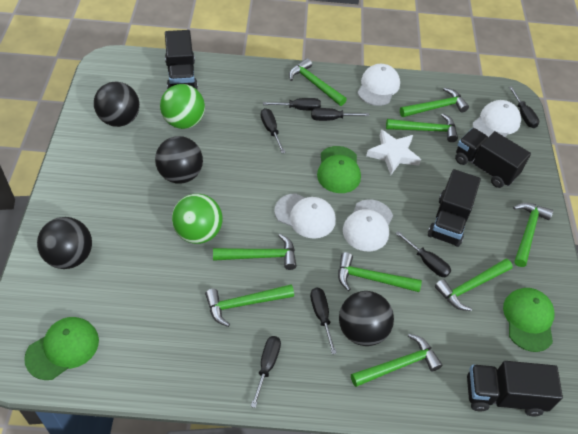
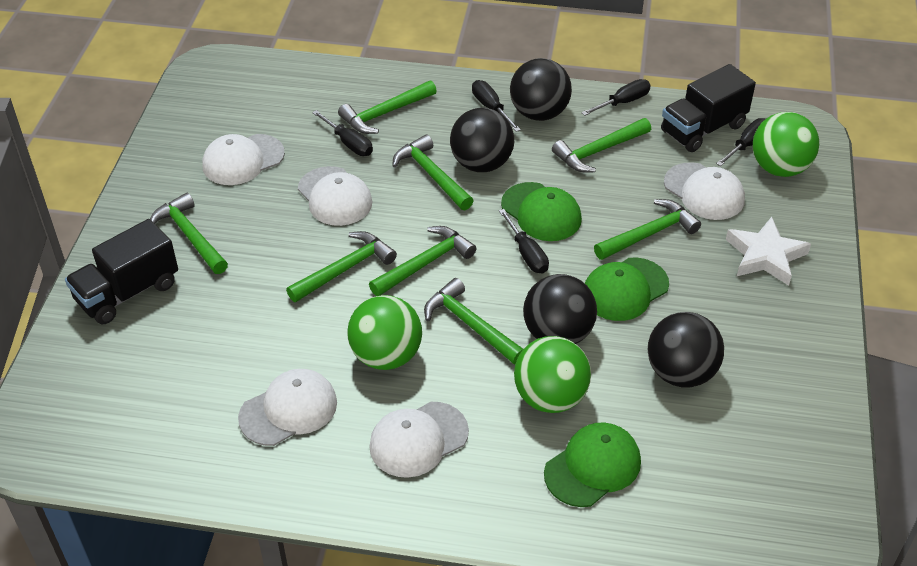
black screwdriver: [251,336,281,408] [261,108,285,153] [263,98,321,110] [310,288,337,354] [311,108,369,121] [395,231,451,277] [509,86,539,128] = 7 -> [312,110,373,156] [472,80,521,132] [499,209,549,274] [581,79,651,116] [716,118,766,166] = 5
black truck: [165,30,198,89] [428,169,481,247] [455,128,531,188] [467,361,563,416] = 4 -> [65,219,178,324] [661,64,756,152] = 2
green ball: [160,84,205,129] [172,194,222,244] = 2 -> [347,295,422,370] [514,336,591,413] [753,112,819,177] = 3
green hammer: [205,284,294,327] [213,234,297,270] [289,58,347,106] [338,252,422,292] [351,334,442,387] [386,114,458,142] [400,88,469,117] [435,259,513,311] [513,203,553,267] = 9 -> [150,193,228,274] [286,231,397,302] [338,81,437,134] [369,226,476,296] [392,134,474,210] [424,278,523,364] [552,118,651,172] [594,199,701,260] = 8
white cap: [274,193,336,239] [343,200,393,251] [358,64,400,106] [472,100,521,137] = 4 -> [202,134,285,185] [238,369,337,446] [298,166,372,226] [369,402,469,478] [664,162,745,220] = 5

